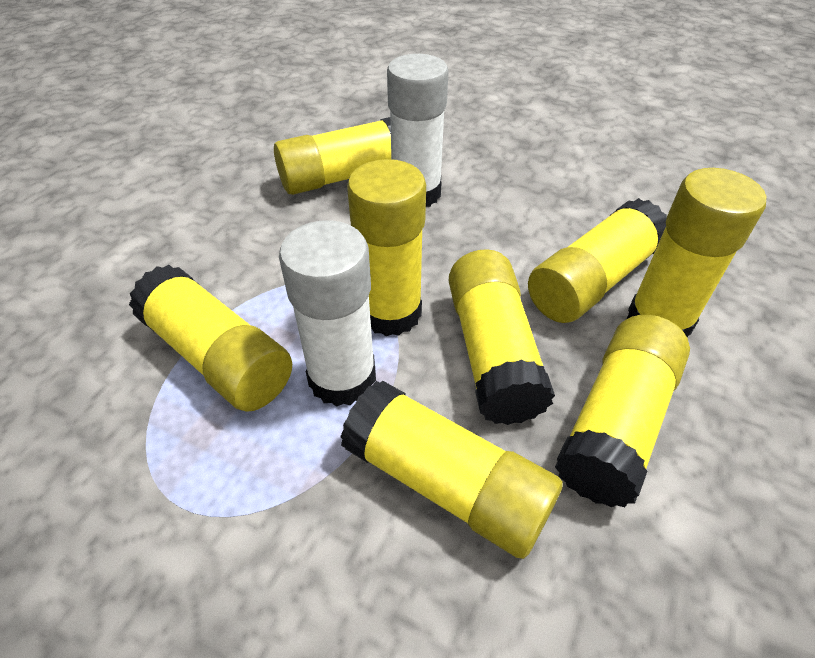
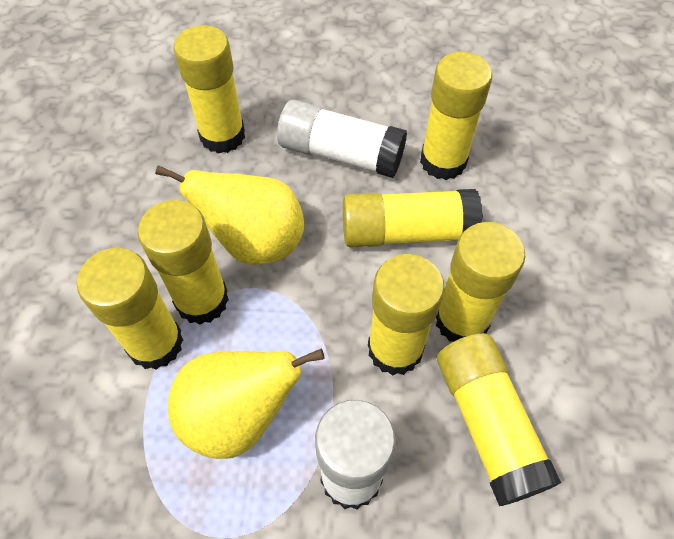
yellow pear: none = 0 -> [155,165,304,265] [168,348,325,459] = 2

